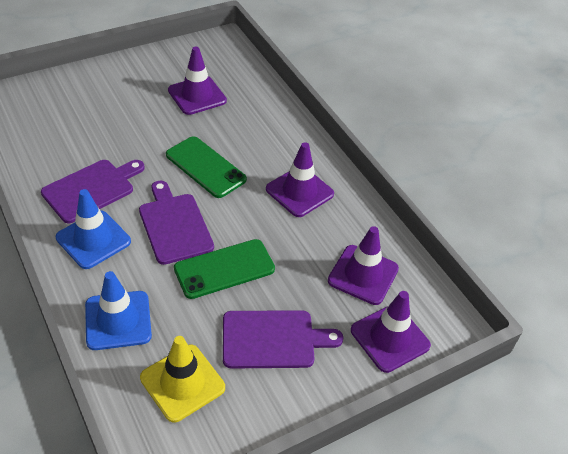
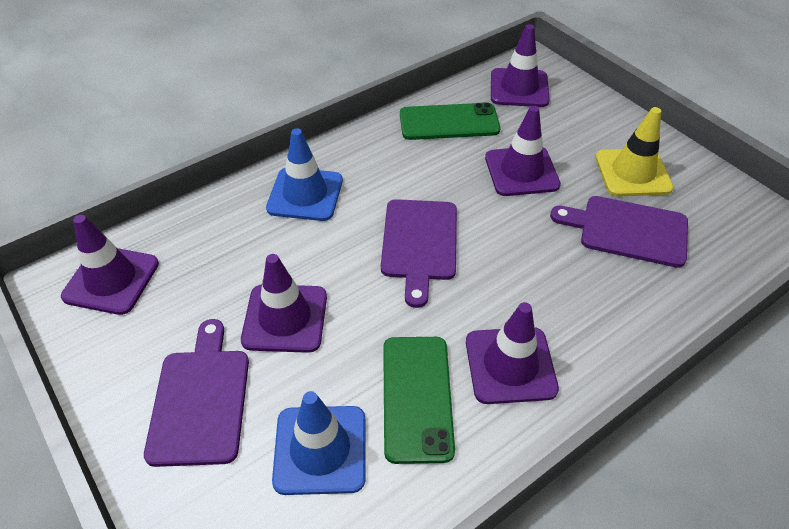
purple traffic cone: [168,47,227,115] [266,142,334,217] [328,226,399,305] [351,291,431,373] = 4 -> [61,215,159,315] [241,254,327,353] [466,302,559,404] [485,106,561,196] [491,24,550,107] = 5

